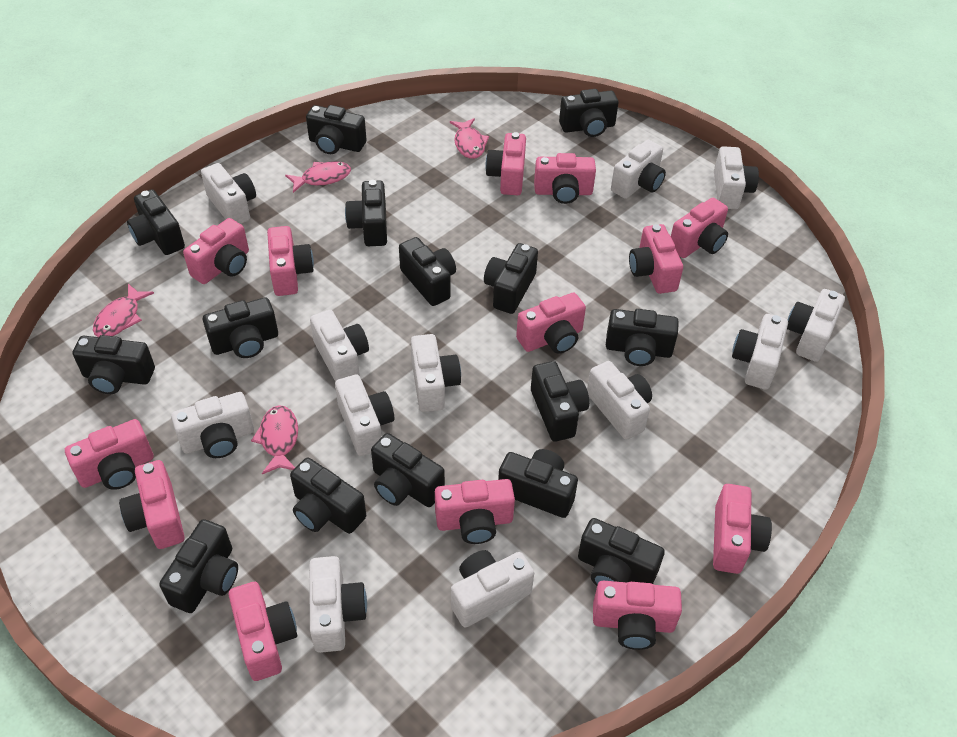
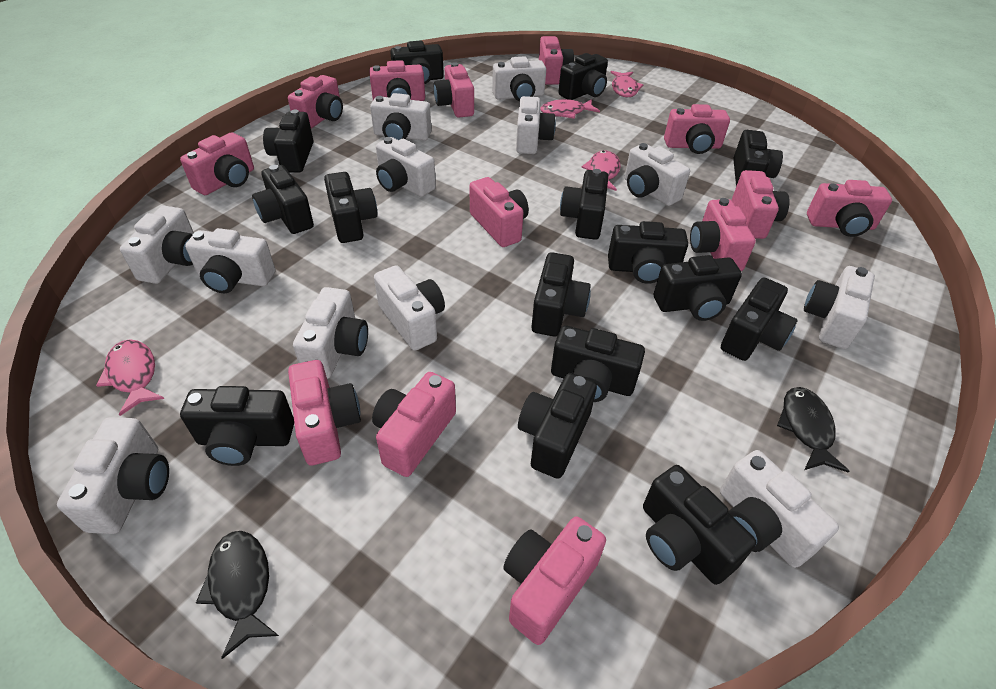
black fish: none = 0 -> [196,531,279,659] [777,387,849,472] = 2

